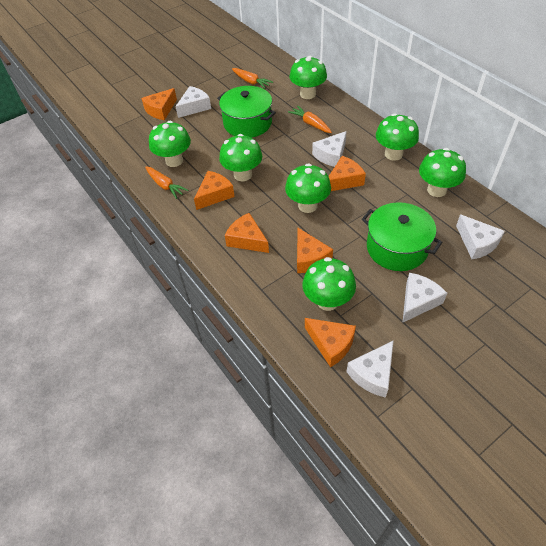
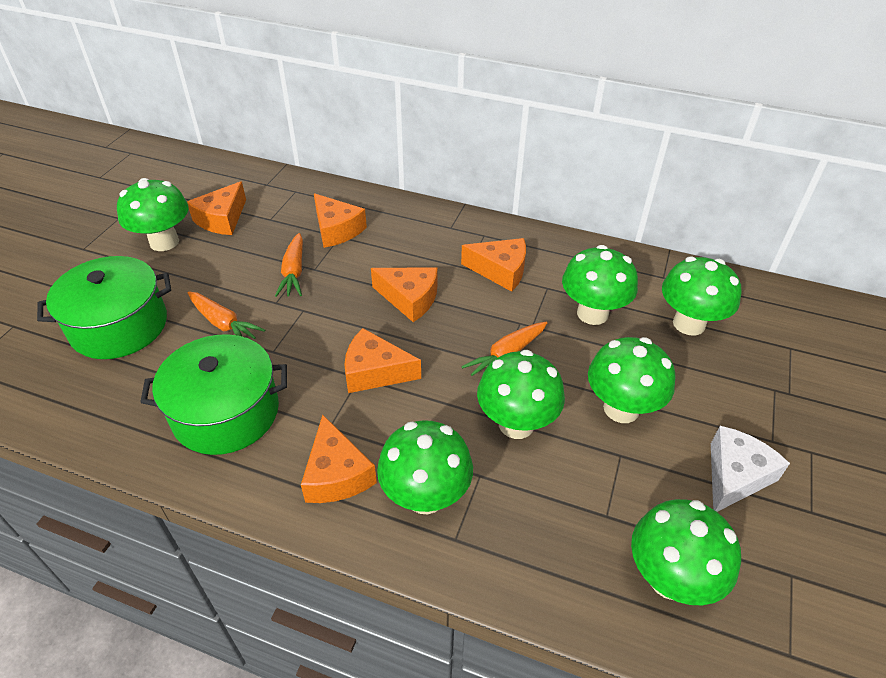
white cheese: [175,86,211,118] [312,131,347,167] [346,340,394,398] [402,272,447,323] [456,214,505,259] = 5 -> [711,426,790,512] = 1

